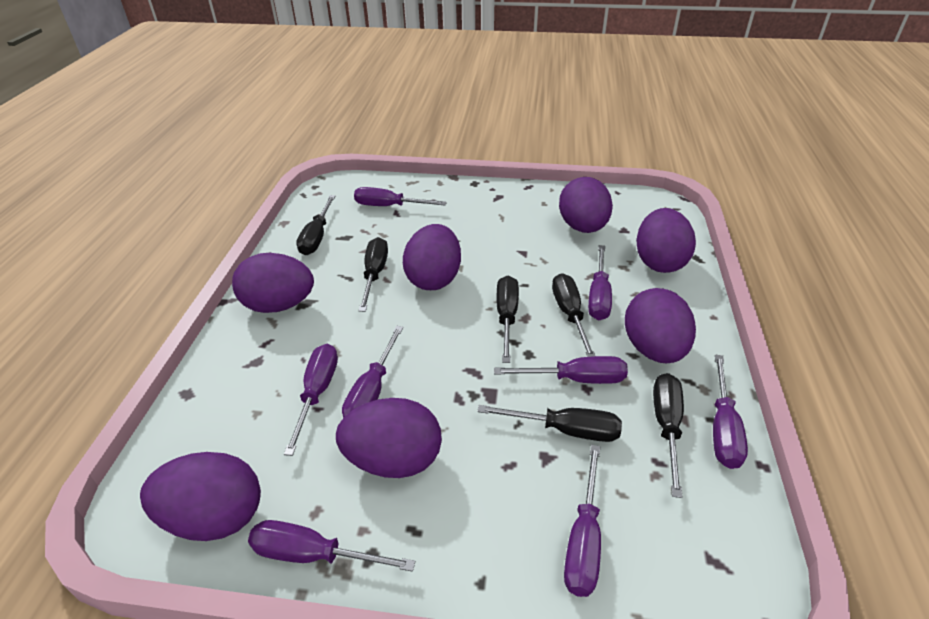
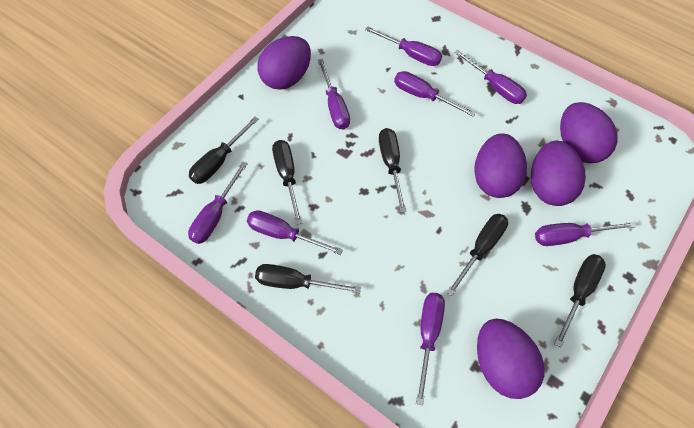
purple egg: [140,452,261,541] [232,253,314,313] [336,398,442,478] [403,224,461,290] [559,177,613,233] [625,288,696,363] [636,208,696,273] = 7 -> [257,36,311,90] [474,133,527,198] [477,319,545,399] [531,141,586,206] [560,102,618,163] = 5

